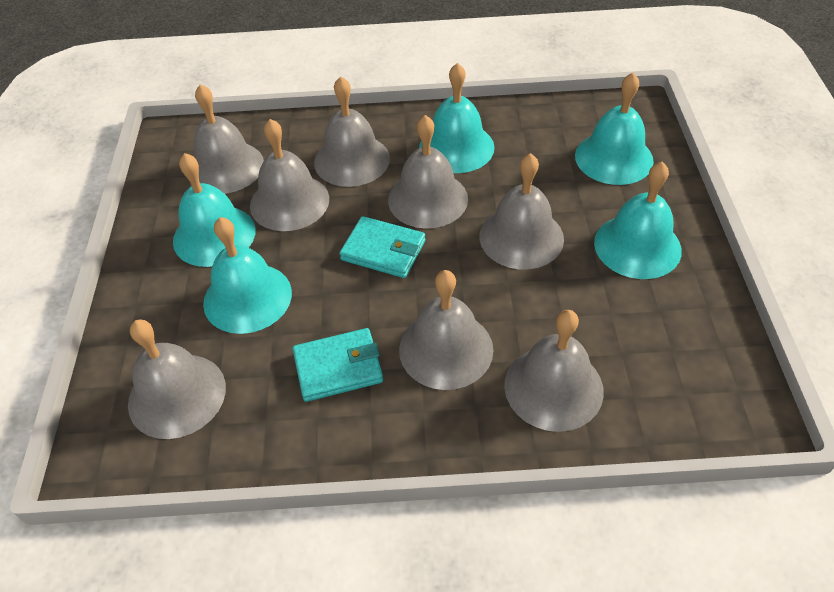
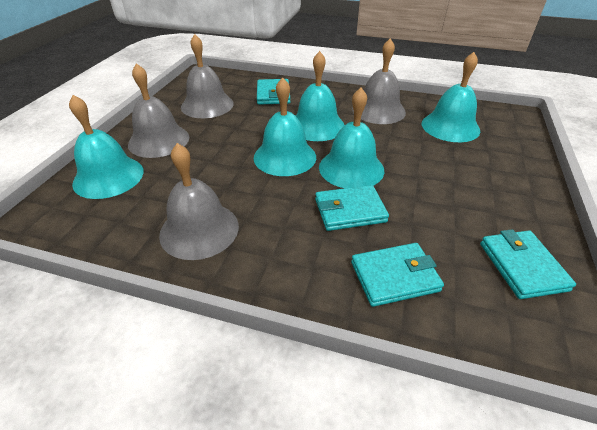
grey bell: [128,319,226,439] [193,84,264,194] [250,119,329,231] [314,76,390,187] [388,115,468,229] [399,270,493,390] [479,153,564,269] [504,310,604,432] = 8 -> [128,63,189,158] [159,143,239,260] [181,34,234,118] [352,38,406,124] = 4
turquoise wallet: [292,328,383,402] [339,216,425,278] = 2 -> [257,79,290,105] [315,185,389,231] [351,243,444,307] [480,229,576,299] = 4

